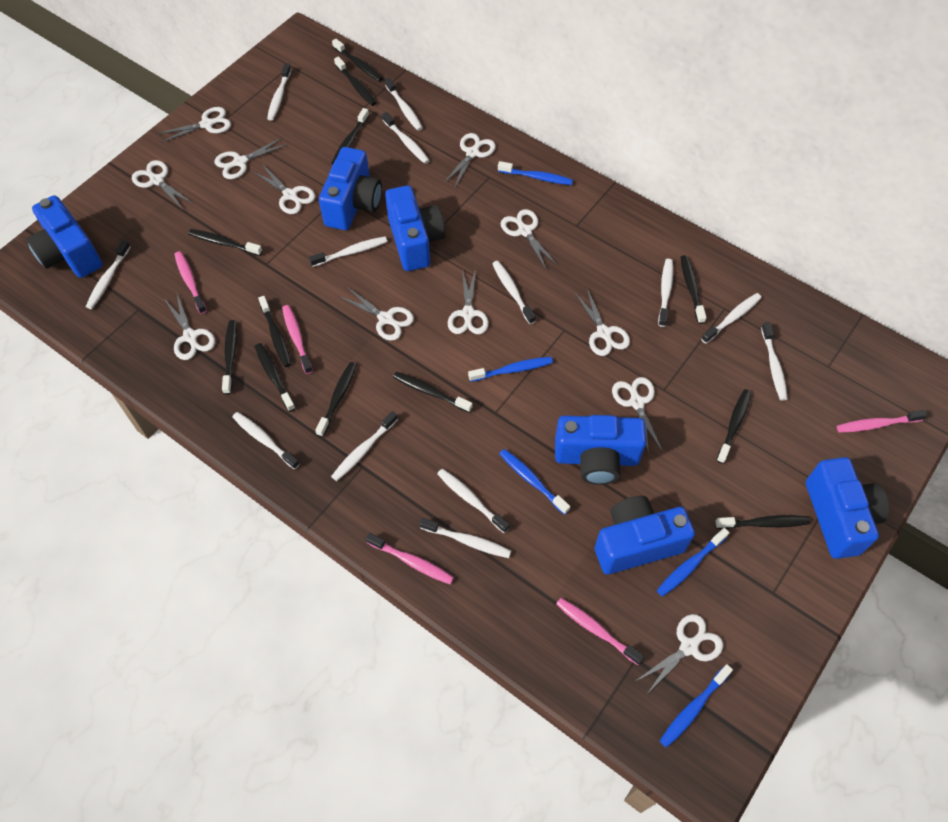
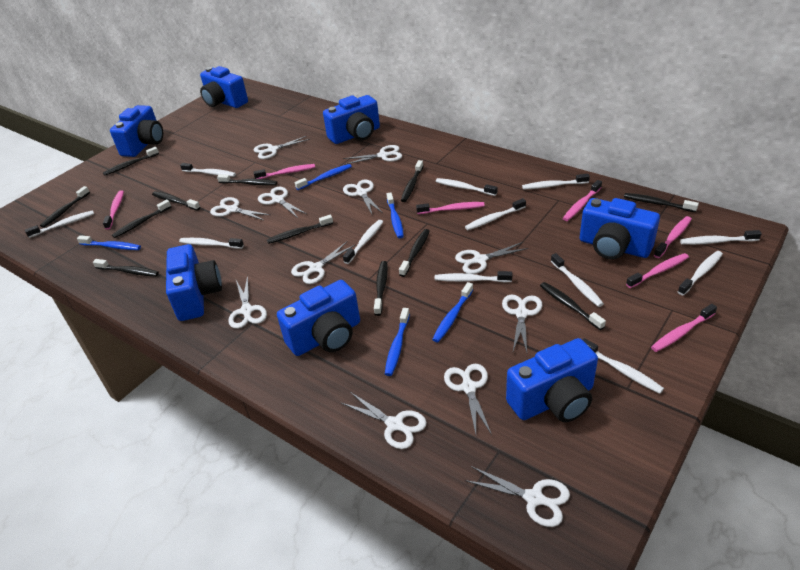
blue camera: [26,195,103,278] [319,147,382,230] [385,185,445,271] [555,415,646,485] [595,496,695,575] [806,457,889,559] = 6 -> [110,105,163,157] [166,244,222,321] [200,66,248,108] [277,280,360,356] [323,95,380,144] [506,338,598,422] [580,198,660,259] = 7
pink toothbrush: [174,251,207,314] [282,305,313,374] [366,533,454,584] [556,598,644,665] [837,410,927,433] = 5 -> [103,190,124,230] [254,164,315,179] [416,202,485,214] [562,180,602,221] [626,253,689,288] [651,304,717,352] [654,216,692,258] = 7
white toothbrush: [86,240,130,309] [232,412,300,469] [267,63,291,121] [309,236,387,267] [331,411,398,481] [382,112,430,164] [385,77,423,131] [419,518,511,558] [437,469,510,533] [492,261,536,324] [658,259,673,327] [701,293,762,344] [761,322,788,401] = 13 -> [25,210,94,238] [179,238,244,249] [180,163,236,177] [343,220,383,264] [434,271,512,283] [436,178,497,196] [465,198,526,230] [522,174,590,189] [551,253,604,307] [583,338,664,394] [678,251,723,296] [680,230,762,245] = 12

